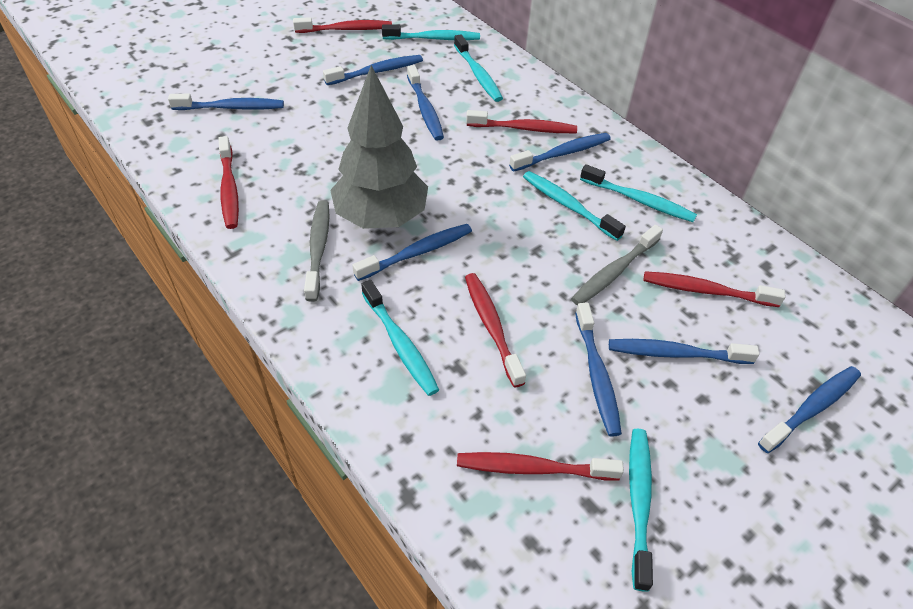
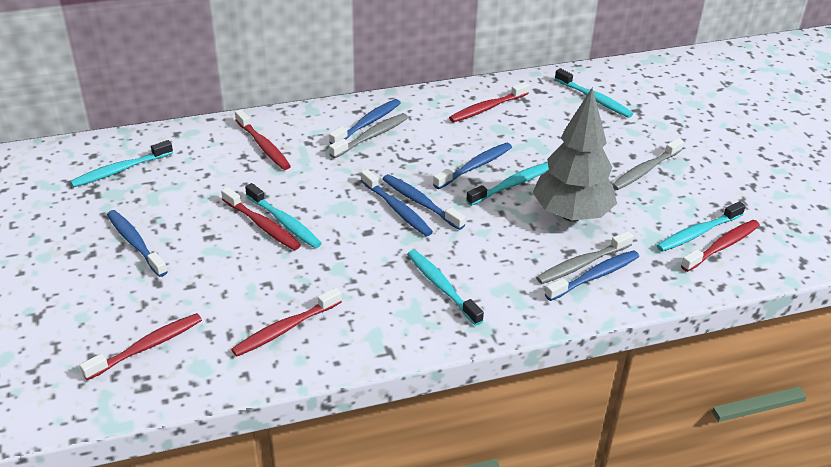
blue toothbrush: [168,94,284,110] [323,55,423,85] [352,224,472,281] [407,65,444,141] [509,133,611,172] [575,303,622,436] [609,339,760,364] [758,366,861,453] = 8 -> [107,210,167,277] [329,99,401,144] [361,169,433,236] [383,174,466,230] [433,143,512,189] [545,250,639,301] = 6
grey toothbrush: [304,201,329,302] [571,225,663,305] = 2 -> [329,113,408,158] [536,231,633,284] [612,138,684,190] = 3

